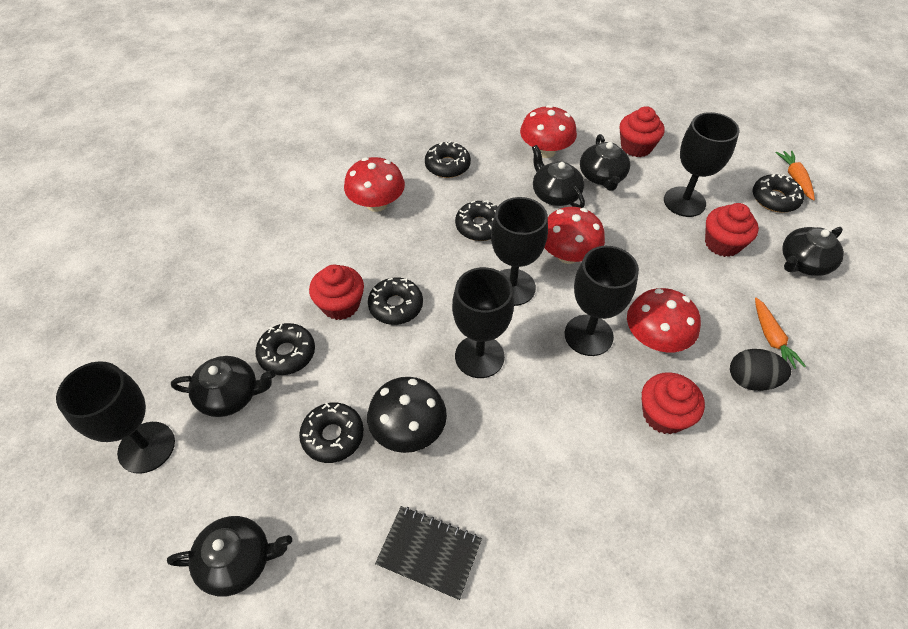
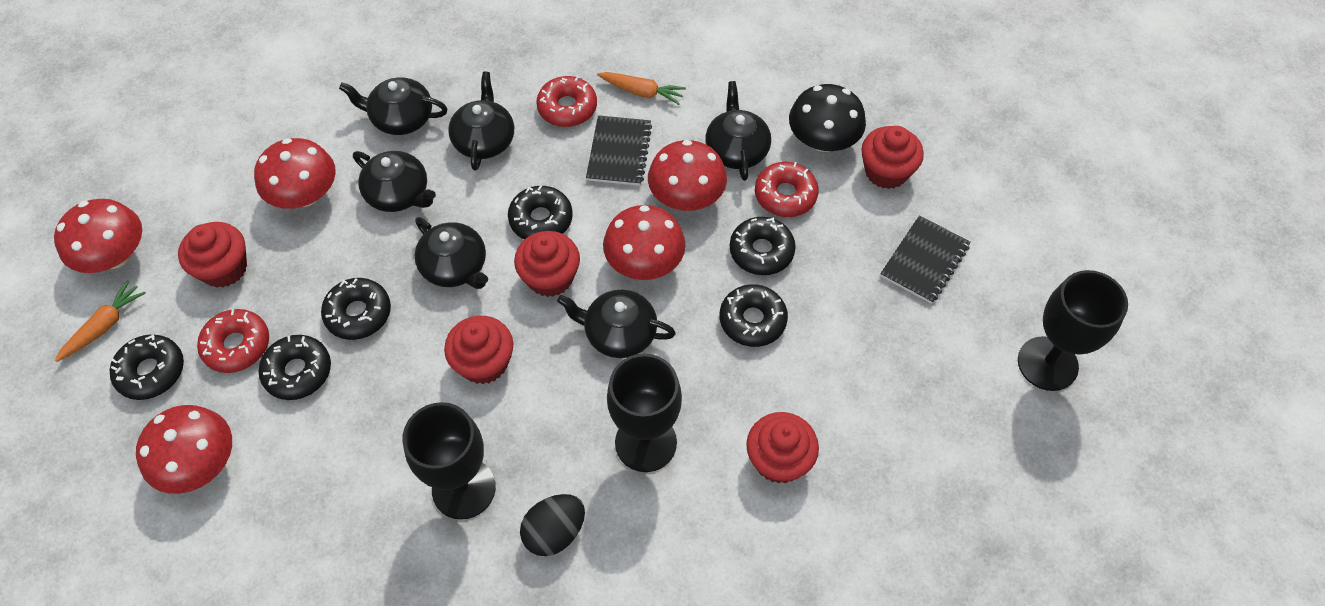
black goblet: [56,361,175,474] [452,267,514,378] [491,197,548,306] [564,246,639,356] [664,112,740,217] = 5 -> [402,402,496,520] [607,354,682,472] [1018,270,1128,391] = 3
black notebook: [375,506,482,600] = 1 -> [586,115,652,186] [880,215,971,304] = 2
black teapot: [167,516,292,597] [171,356,276,417] [532,145,585,208] [580,134,631,191] [782,227,844,276] = 5 -> [339,77,447,135] [353,151,436,212] [414,217,488,289] [448,72,514,171] [557,290,676,358] [705,81,771,181] = 6
red cupcake: [309,265,364,320] [620,106,664,157] [641,372,705,434] [705,203,759,257] = 4 -> [178,222,247,287] [444,316,513,384] [514,231,580,297] [746,412,819,484] [861,126,924,189] = 5
red donut: none = 0 -> [197,309,269,373] [537,76,597,127] [755,162,819,217] = 3
red mushroom: [344,157,405,212] [520,105,577,158] [544,207,605,264] [627,288,701,352] = 4 -> [54,199,142,273] [136,405,232,494] [254,138,336,209] [603,205,686,280] [648,140,727,211] = 5

